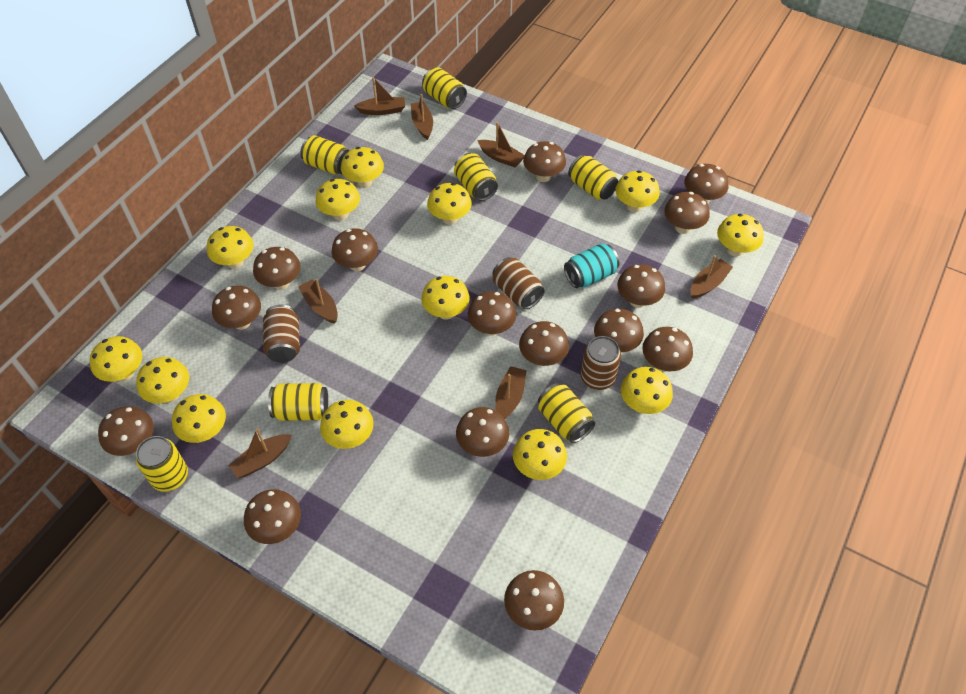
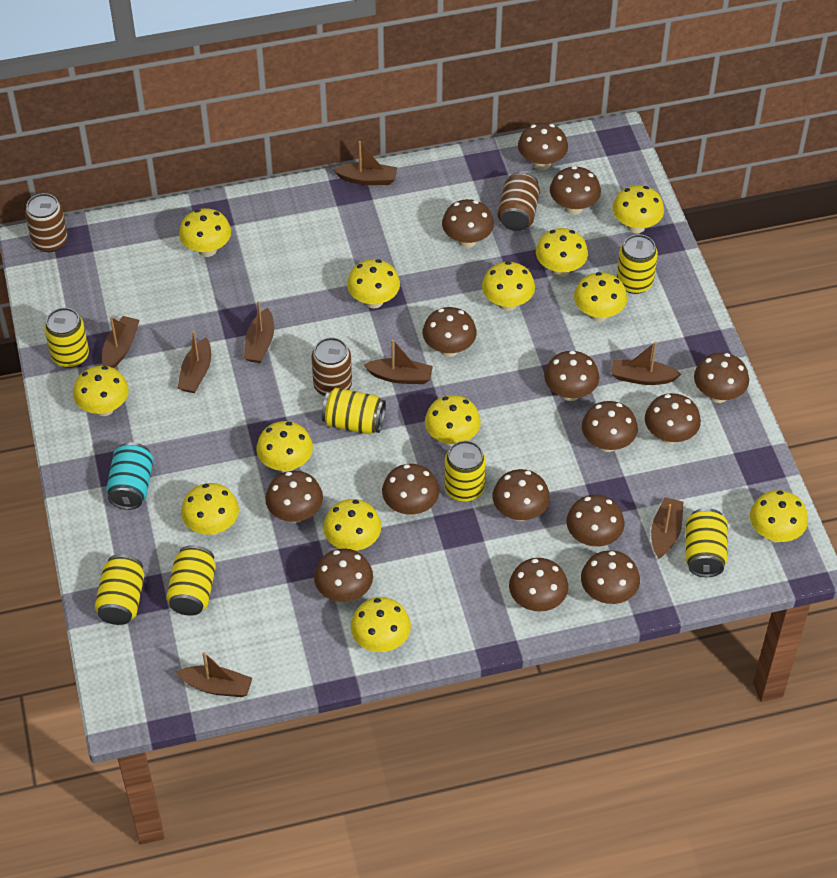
brown boat: [228,428,292,478] [298,279,338,324] [355,77,405,115] [411,94,433,140] [477,122,525,168] [495,366,527,419] [690,255,733,299] = 7 -> [102,316,139,368] [176,652,252,697] [177,331,211,393] [244,301,274,363] [333,141,397,185] [364,339,433,384] [612,342,681,385] [651,497,683,559] = 8

